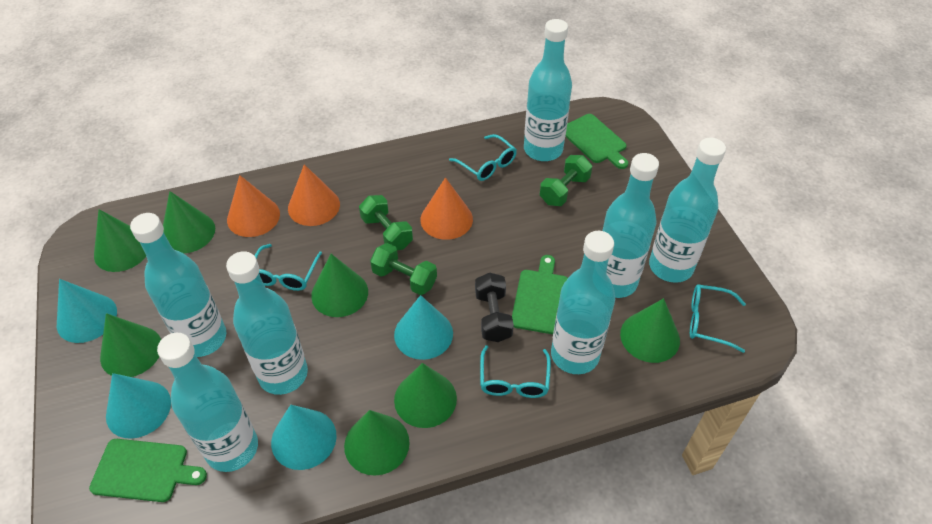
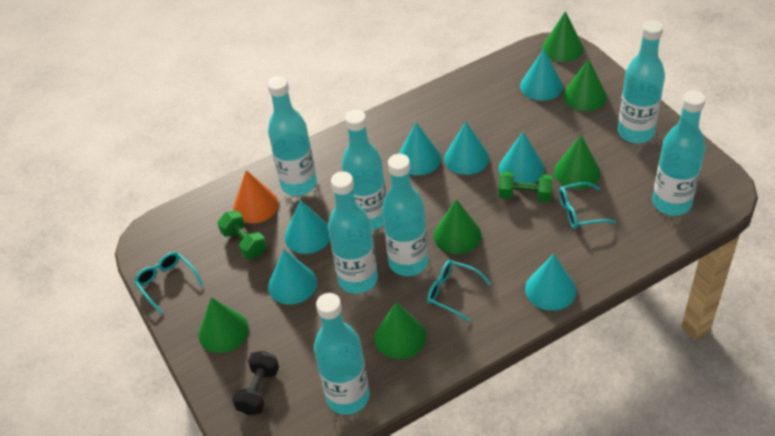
green cone: [94,209,146,272] [100,313,161,377] [163,191,215,253] [311,254,368,317] [344,410,410,476] [394,363,457,428] [620,298,680,363] = 7 -> [198,297,249,353] [375,302,426,359] [434,199,482,254] [542,11,583,62] [554,135,601,189] [563,59,607,111] = 6
green cutting board: [89,439,207,502] [512,255,568,334] [565,114,628,169] = 3 -> none = 0
green dumbbell: [359,195,413,250] [370,243,437,295] [540,155,592,206] = 3 -> [217,211,267,259] [499,171,553,202] = 2
orange cone: [227,175,280,237] [288,164,340,226] [420,177,473,240] = 3 -> [233,170,279,223] = 1
turquoise cone: [57,279,117,343] [106,373,171,439] [271,405,337,470] [394,295,453,360] = 4 -> [268,250,317,304] [284,200,330,254] [398,122,441,175] [444,122,489,175] [499,132,545,183] [520,49,563,101] [525,254,577,311] = 7
turquoise glasses: [255,244,322,291] [449,134,517,181] [480,345,551,398] [690,284,746,353] = 4 -> [134,252,203,314] [427,260,491,322] [559,182,616,229] = 3

